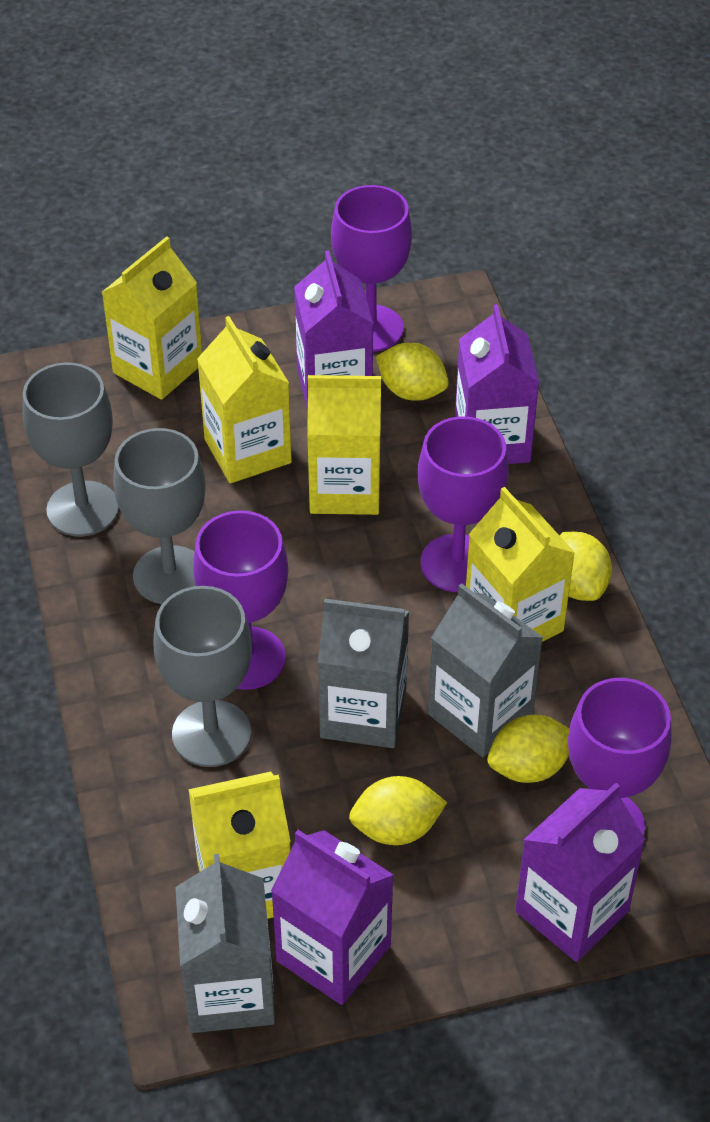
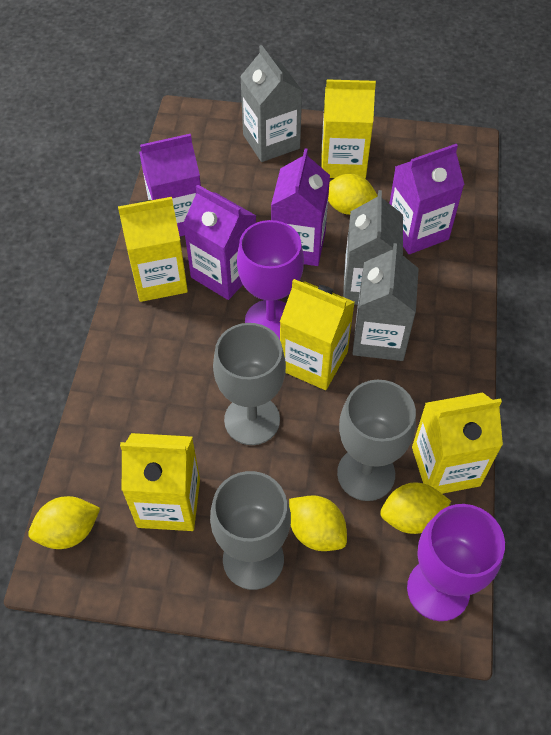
purple goblet: [193,510,288,690] [331,185,412,352] [418,416,509,592] [568,678,672,836] = 4 -> [237,220,304,340] [407,504,505,621] = 2

